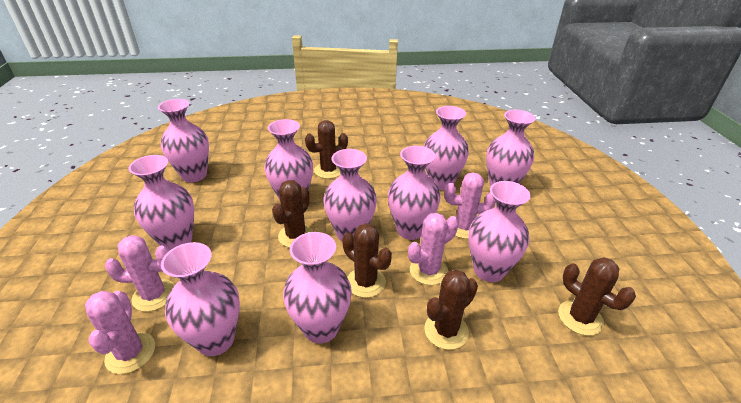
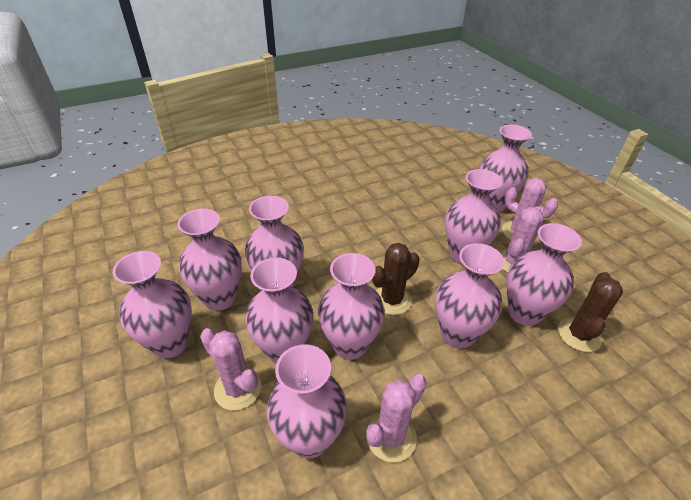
brown cactus: [272,180,313,248] [305,120,348,179] [342,223,392,298] [424,270,478,350] [558,257,636,336] = 5 -> [372,243,420,315] [558,272,623,352] = 2

